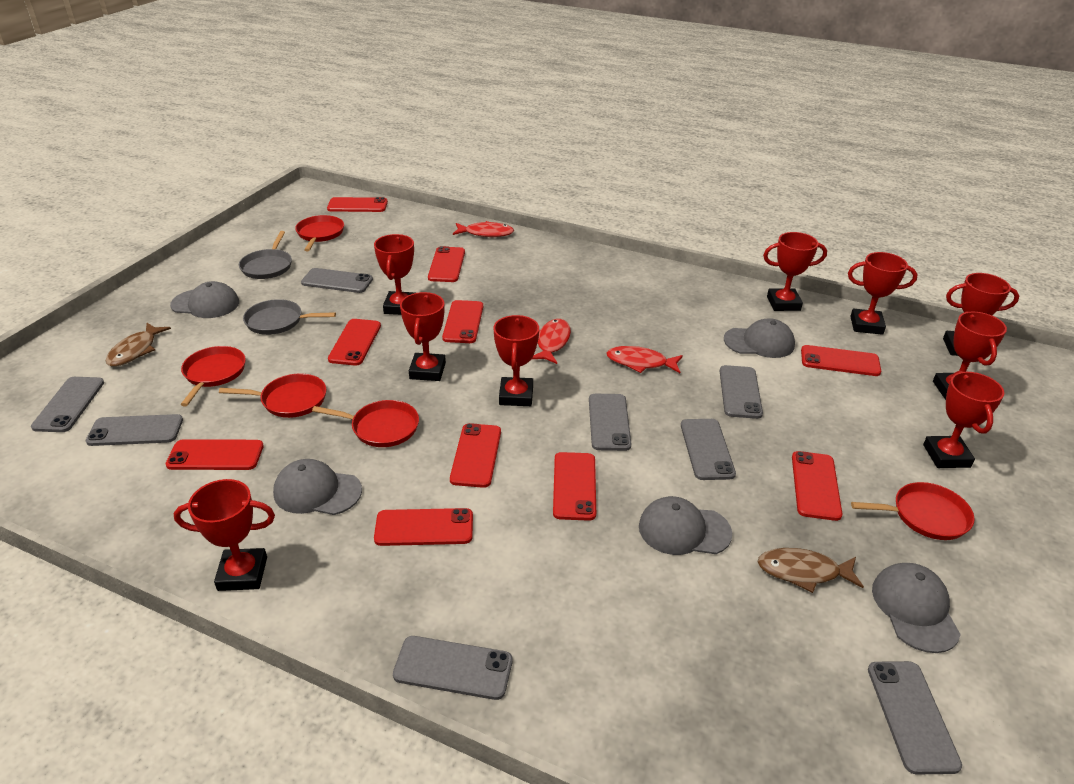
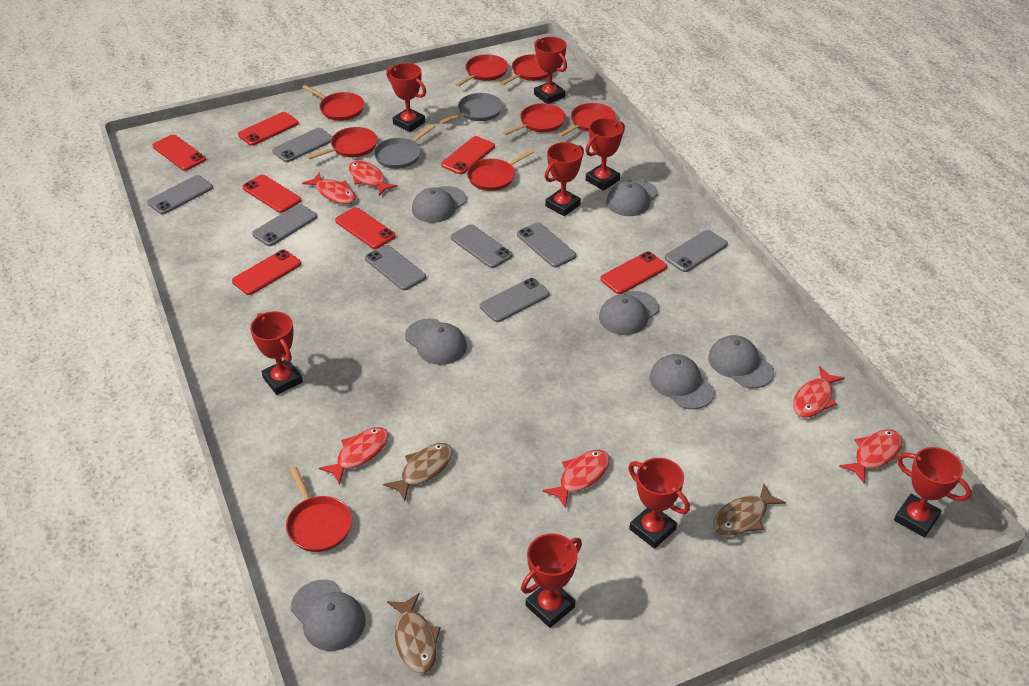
brown fish: [106,323,171,367] [758,548,864,593] = 2 -> [383,443,453,501] [387,593,441,673] [713,484,786,536] = 3
grey cap: [170,281,239,318] [273,459,362,515] [639,496,732,555] [724,318,795,358] [872,563,961,653] = 5 -> [291,580,366,651] [405,318,467,365] [412,186,467,223] [599,291,659,335] [606,180,658,216] [650,354,715,409] [708,335,774,388] = 7
red fish: [453,221,514,237] [532,319,571,364] [607,346,683,373] = 3 -> [302,173,356,204] [319,427,389,485] [349,161,398,196] [542,450,610,508] [793,366,845,418] [839,429,902,484] = 6
red pan: [180,346,246,407] [219,373,327,418] [295,215,344,251] [312,400,419,447] [851,482,974,540] = 5 -> [286,467,352,552] [302,85,364,121] [307,127,377,159] [455,54,508,87] [467,149,535,191] [500,54,548,85] [503,103,565,135] [558,103,616,137] = 8
red phone: [166,439,264,470] [327,197,388,212] [328,319,381,366] [374,508,473,546] [428,246,465,282] [442,300,483,343] [450,423,501,488] [553,452,596,521] [792,451,842,521] [801,345,881,376] = 10 -> [152,135,206,171] [232,250,301,295] [238,112,299,146] [242,175,301,213] [335,207,396,249] [441,136,495,174] [600,251,667,294] = 7
red trophy: [173,479,275,591] [374,234,415,315] [400,292,446,381] [493,315,539,406] [763,232,827,311] [848,252,918,335] [923,371,1004,468] [933,312,1007,400] [943,273,1019,356] = 9 -> [250,311,303,395] [386,63,426,132] [521,534,582,628] [534,37,567,104] [544,142,584,216] [586,118,625,191] [628,458,690,549] [894,447,972,537] = 8

